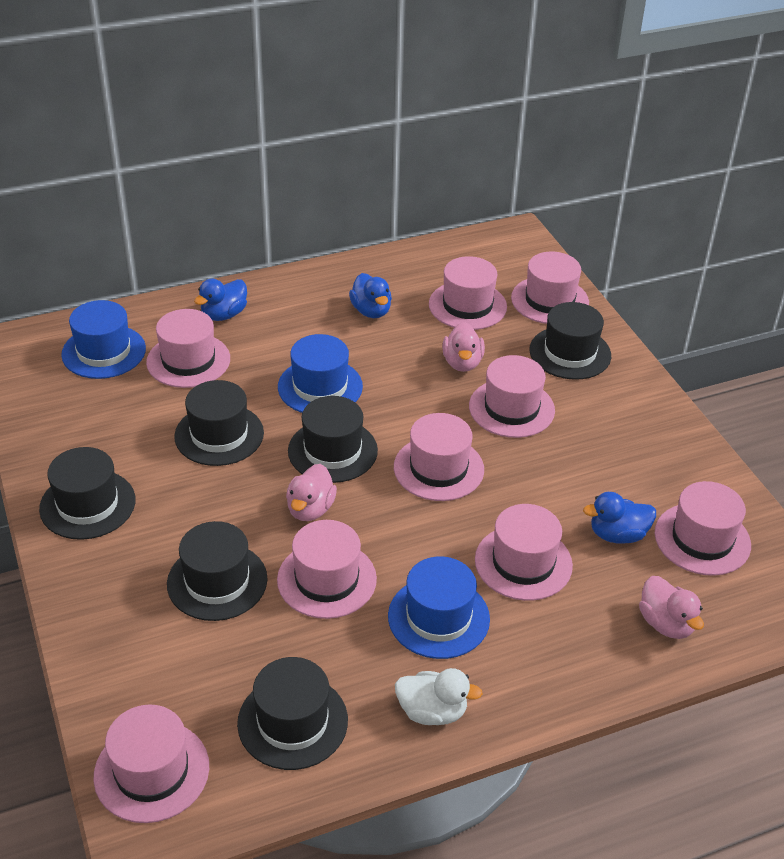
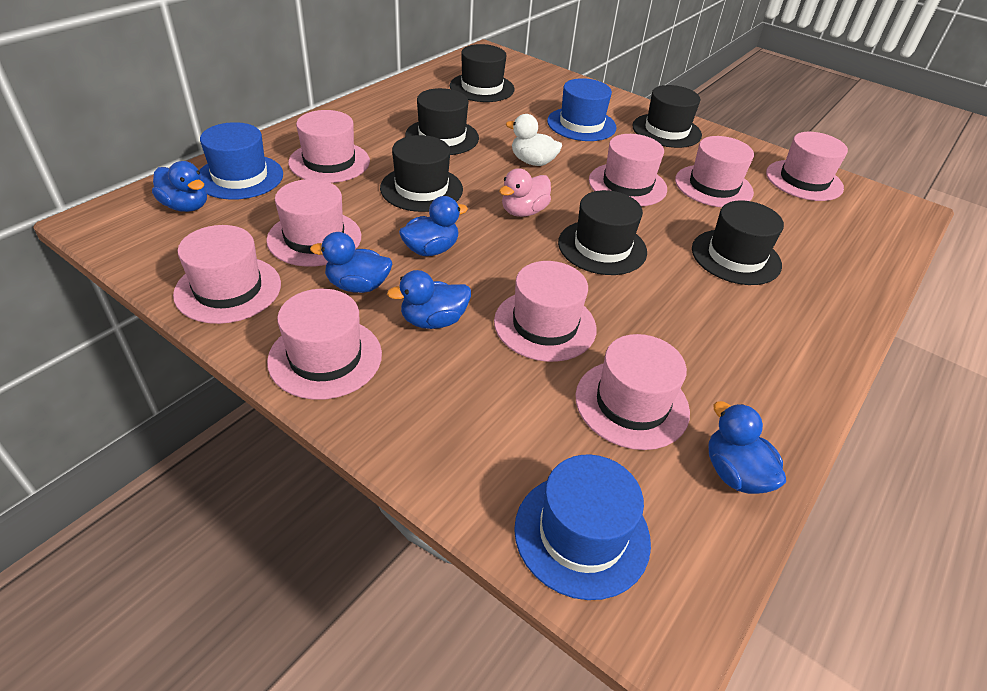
blue duck: [194,279,247,321] [349,273,392,318] [583,492,656,544] = 3 -> [152,161,207,212] [310,232,392,293] [387,270,471,329] [399,196,468,256] [708,401,786,494] = 5
pink duck: [286,464,337,521] [442,322,485,372] [639,576,704,639] = 3 -> [499,168,551,217] = 1

